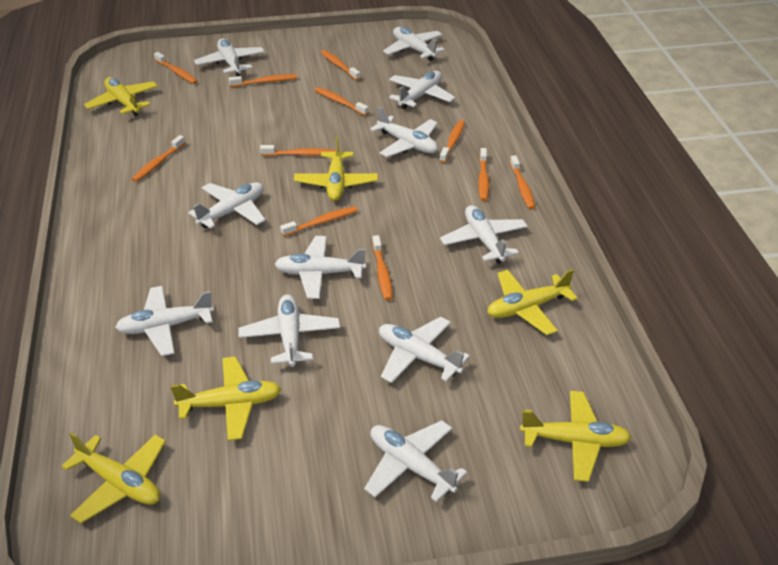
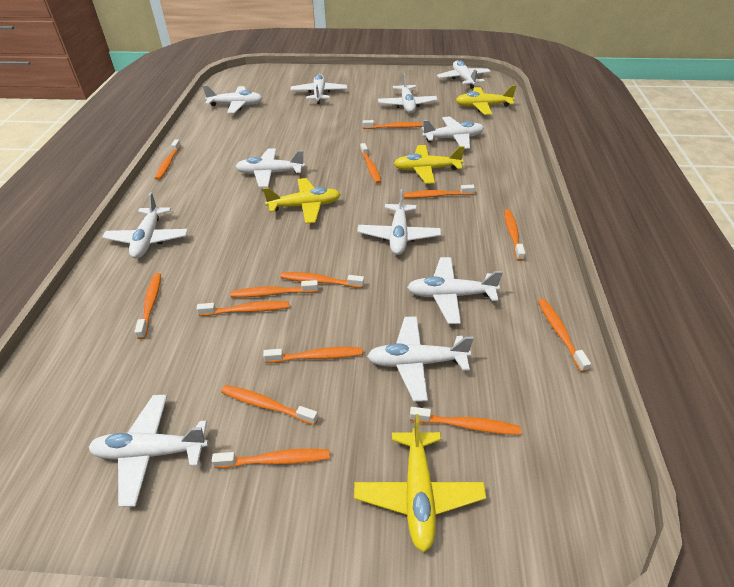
orange toothbrush: [132,135,185,182] [154,52,198,84] [228,74,297,87] [260,145,336,156] [280,206,358,237] [315,87,369,116] [321,50,360,81] [372,235,393,301] [439,120,465,163] [478,148,489,201] [510,155,535,210] = 11 -> [134,273,161,339] [155,139,181,180] [197,301,289,316] [212,449,330,468] [221,385,318,425] [231,280,318,297] [263,347,363,363] [280,272,364,288] [360,143,381,184] [363,120,422,129] [403,185,475,198] [410,407,521,435] [504,209,525,261] [538,299,591,372] = 14
yellow plane: [62,432,166,523] [84,77,158,116] [170,356,281,441] [294,136,378,201] [487,269,578,335] [520,391,632,482] = 6 -> [263,178,341,224] [354,414,486,552] [394,145,465,184] [456,85,516,115] = 4

